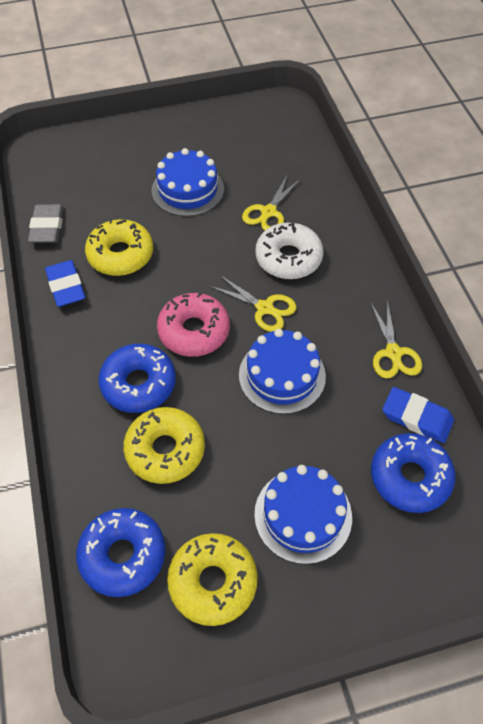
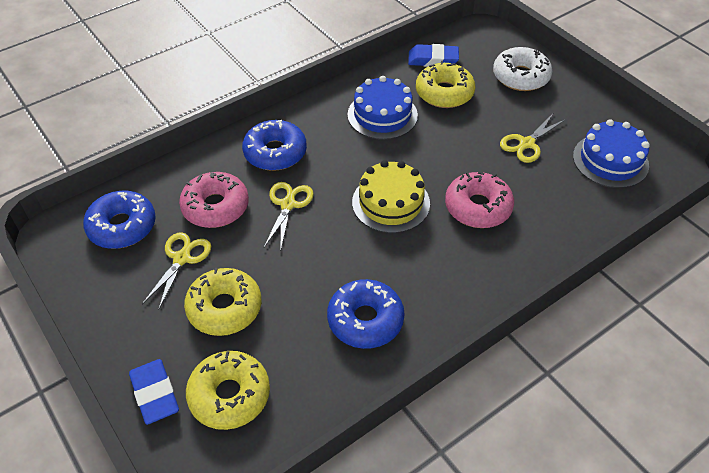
blue cake: [152,148,224,217] [239,329,326,414] [254,465,352,564] = 3 -> [348,76,418,140] [573,119,650,188] = 2
grey eraser: [28,204,64,243] = 1 -> none = 0
pink donut: [157,292,230,357] = 1 -> [179,172,249,228] [445,171,514,228] = 2
yellow cake: none = 0 -> [352,160,430,233] = 1

